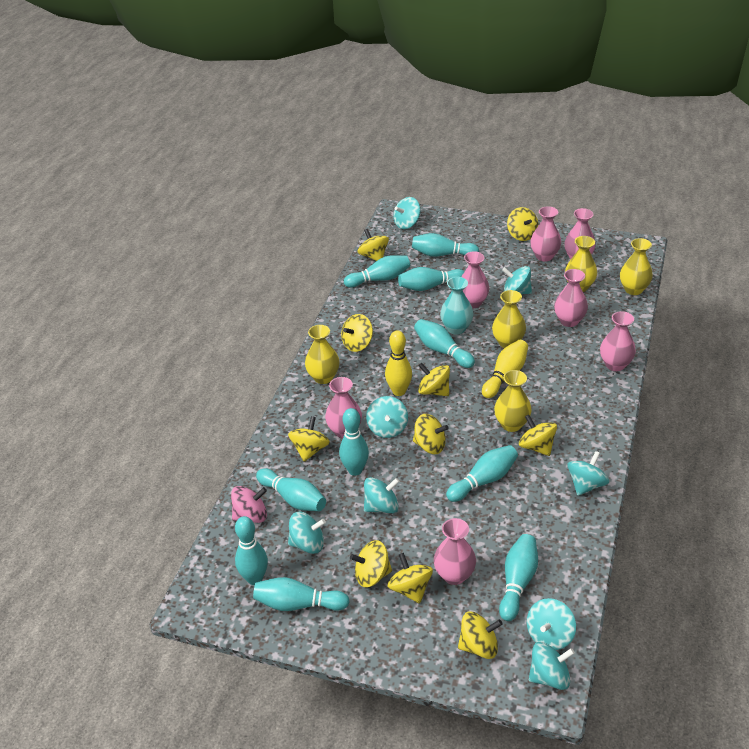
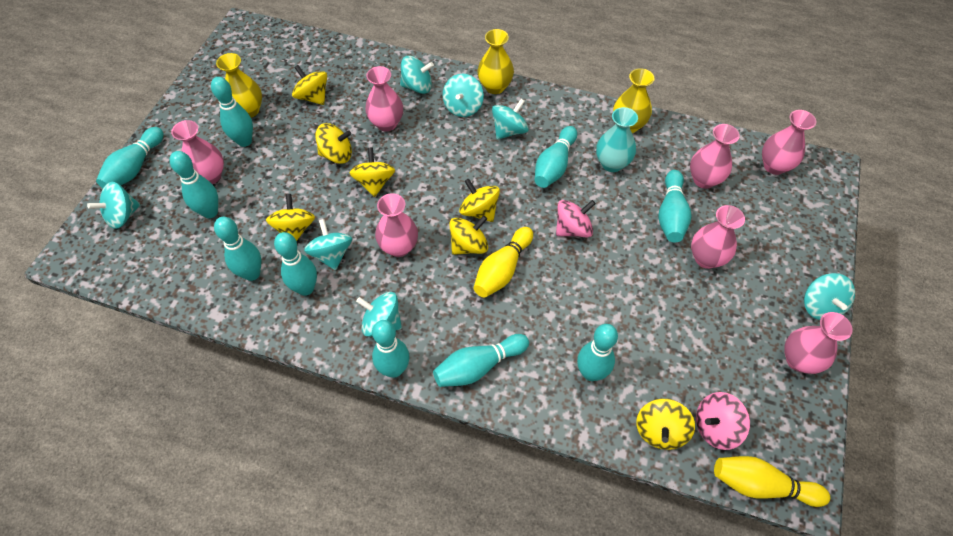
pink spinning top: [231,486,267,523] = 1 -> [556,200,596,237] [696,392,750,450] = 2
turquoise spinning top: [288,512,326,554] [364,477,400,513] [366,396,408,438] [393,197,420,229] [502,266,532,294] [527,598,576,650] [529,642,575,690] [567,451,609,496] = 8 -> [87,182,140,229] [304,219,352,270] [356,292,402,337] [400,56,434,94] [443,74,484,117] [492,99,529,139] [804,273,855,320] = 7
yellow spinning top: [288,416,330,462] [341,314,373,352] [350,540,392,587] [357,229,389,261] [387,553,433,604] [413,414,448,454] [418,363,450,396] [458,611,503,659] [507,207,538,241] [519,415,557,456] = 10 -> [266,194,315,241] [292,65,327,105] [316,123,352,164] [349,147,395,197] [450,215,488,255] [459,179,500,222] [636,399,695,450] = 7
yellow vase: [305,325,340,384] [492,290,526,348] [494,370,532,432] [565,236,597,292] [620,238,653,295] = 5 -> [216,53,262,118] [478,29,514,94] [613,68,654,133] = 3

